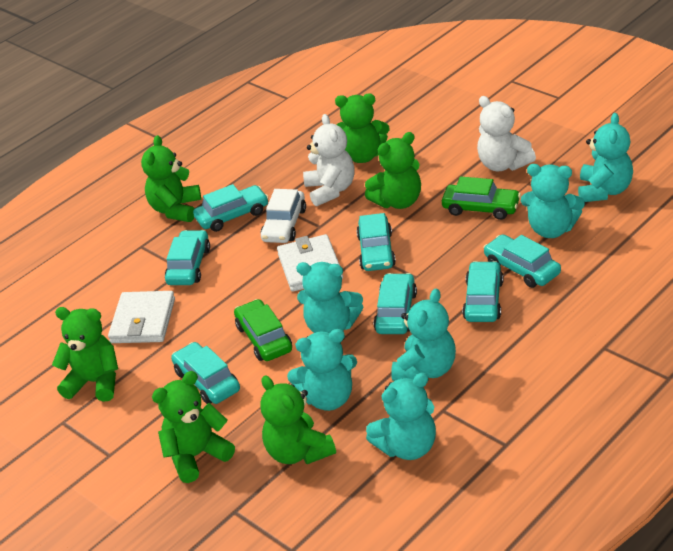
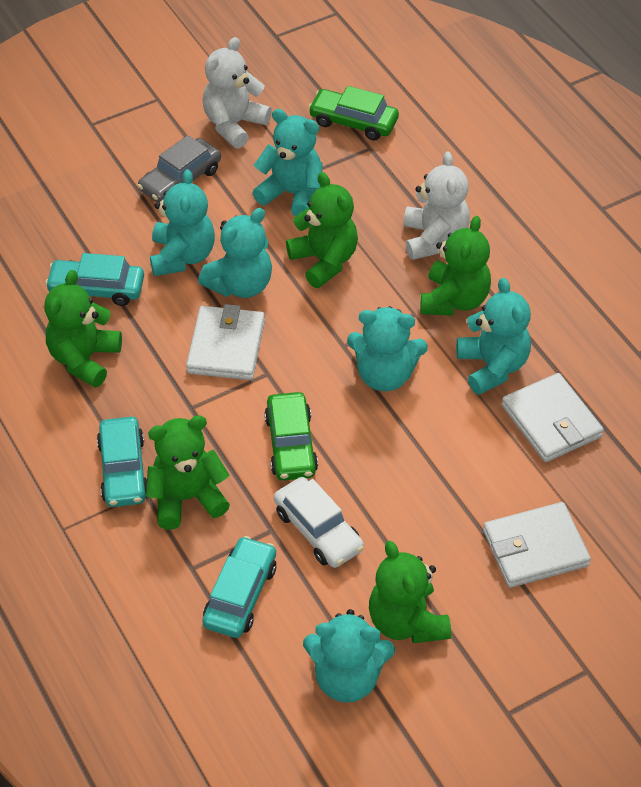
green teddy bear: [52,307,118,402] [141,135,201,222] [152,371,235,483] [260,376,336,464] [335,93,390,163] [365,132,421,209] = 6 -> [45,270,122,388] [146,415,230,530] [286,172,358,288] [369,541,451,643] [420,216,491,316] = 5
grey car: none = 0 -> [137,135,221,203] = 1
turquoise car: [165,230,210,285] [171,342,240,404] [193,184,269,232] [356,213,396,271] [374,273,417,334] [462,261,503,322] [483,234,561,288] = 7 -> [45,253,144,306] [97,417,147,507] [202,536,276,638] = 3
white wallet: [108,291,175,343] [277,234,343,292] = 2 -> [186,304,265,380] [483,502,591,588] [502,373,604,462] = 3

